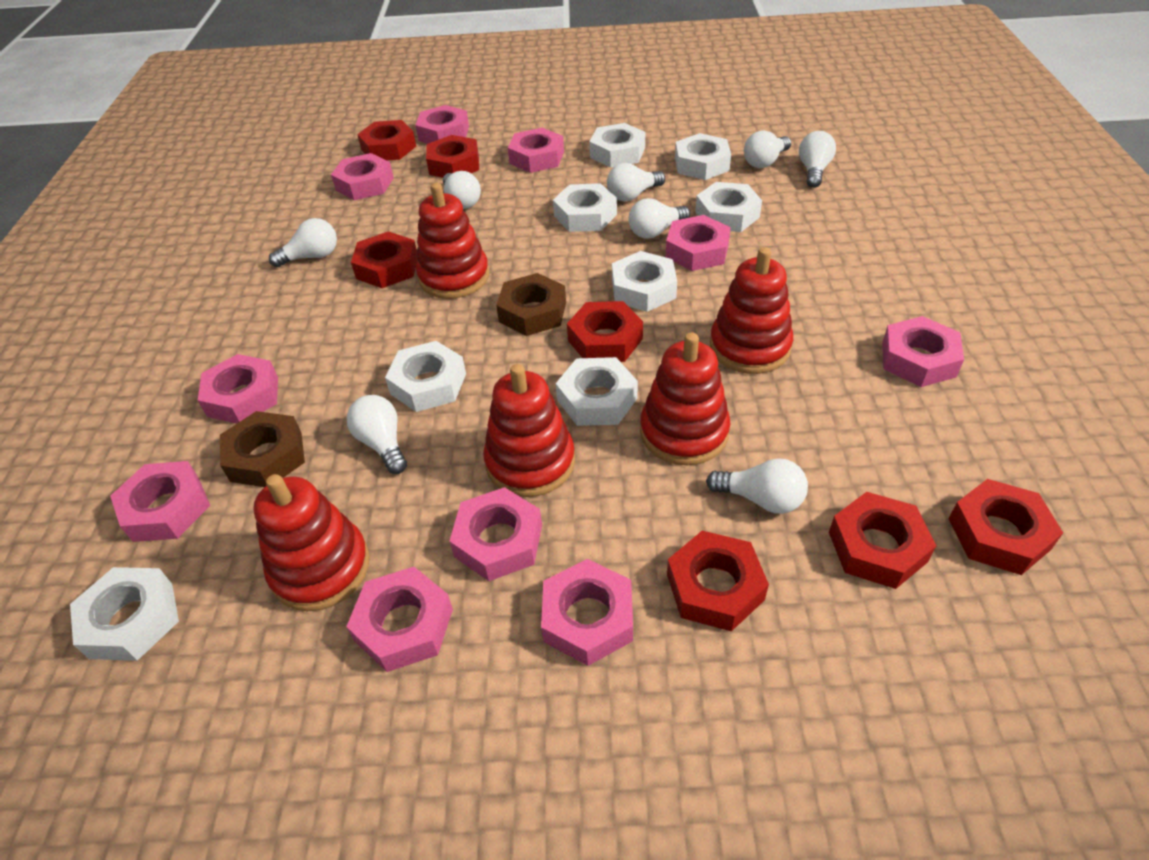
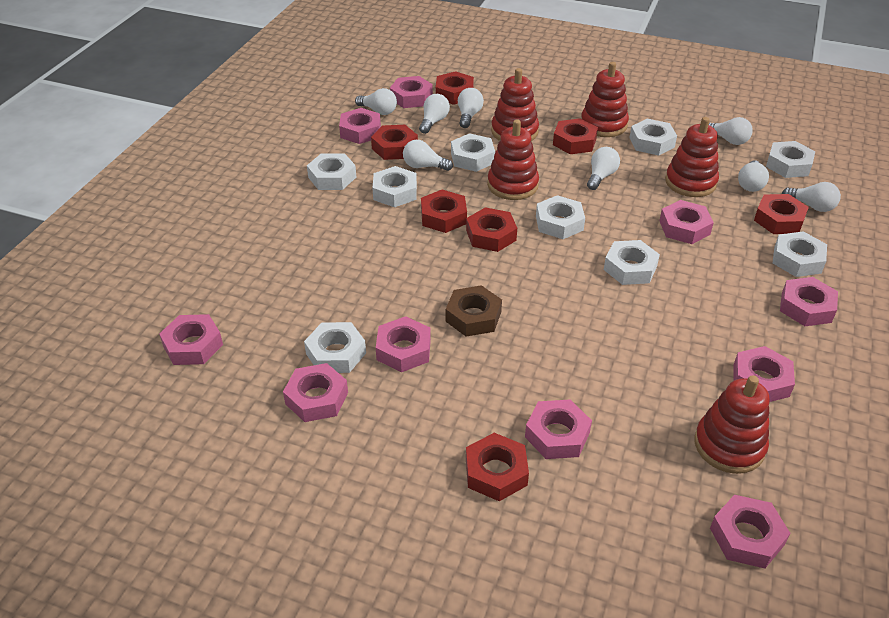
brown nut: [220,411,305,487] [496,273,566,336] = 2 -> [446,285,502,337] = 1
white nut: [70,567,179,661] [385,341,466,412] [553,183,617,232] [556,357,638,426] [589,123,645,168] [612,251,677,312] [675,133,731,180] [695,182,762,232] = 8 -> [304,322,366,373] [307,153,356,190] [372,166,417,207] [451,133,495,172] [536,195,585,239] [604,240,660,285] [629,119,677,156] [766,141,815,178] [773,231,827,277] = 9

